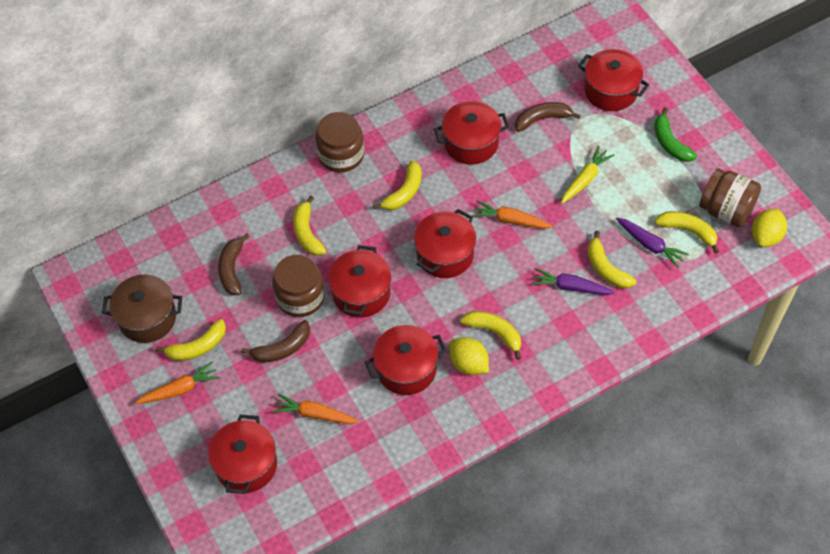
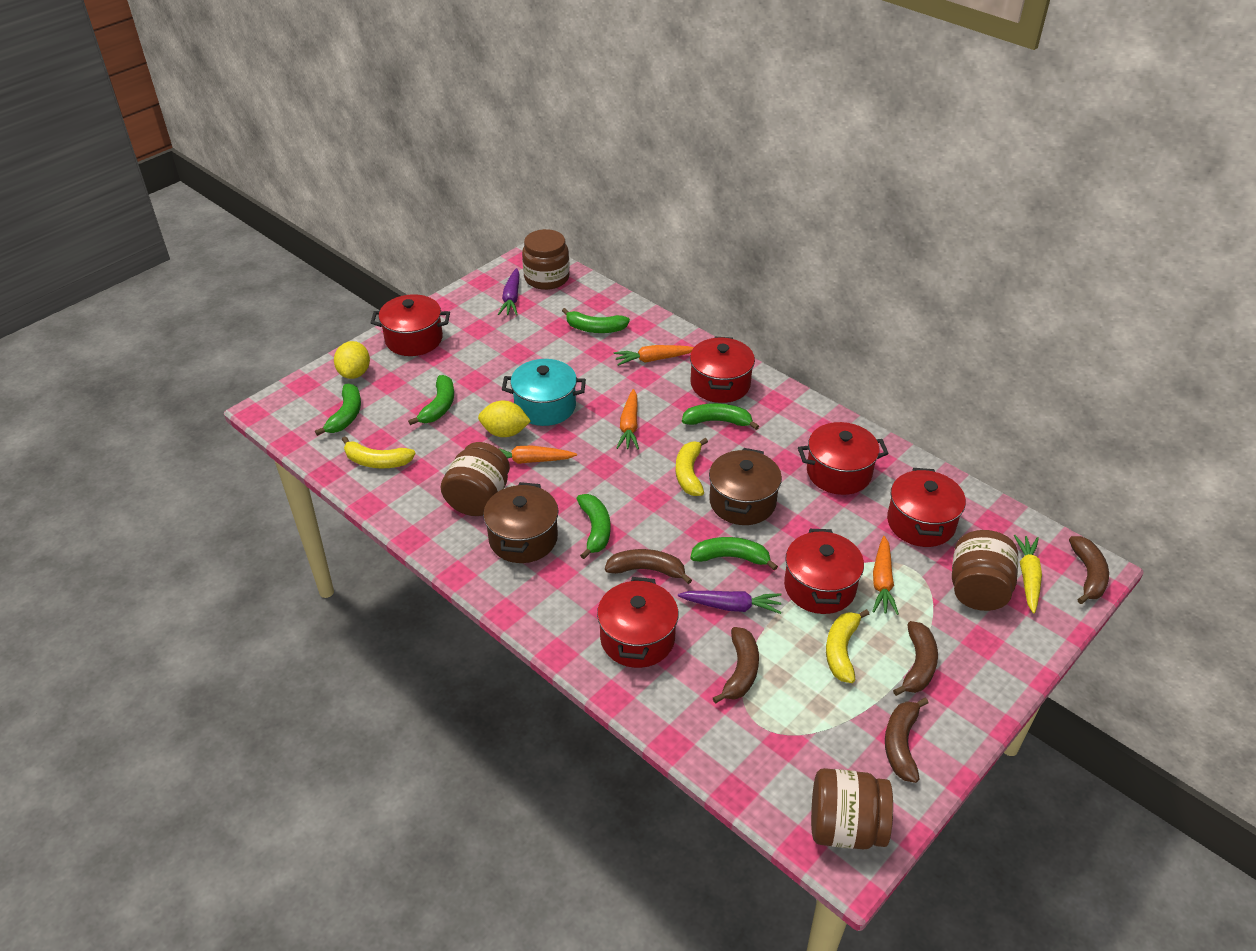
brown banana: [218,233,250,295] [241,320,310,363] [515,102,581,132] = 3 -> [605,549,692,584] [713,627,759,704] [885,697,929,783] [893,621,938,696] [1069,536,1109,604] = 5
brown jar: [272,254,325,317] [316,112,364,173] [699,168,761,228] = 3 -> [441,442,510,516] [522,229,570,290] [811,768,893,850] [952,530,1018,611] = 4
brown pot: [102,274,182,343] = 1 -> [483,482,558,563] [709,448,782,525] = 2
green banana: [654,107,697,162] = 1 -> [315,384,361,436] [408,375,454,425] [562,308,630,333] [577,494,611,559] [682,403,759,430] [690,537,778,570] = 6
orange carrot: [135,362,220,404] [272,394,359,424] [472,200,553,229] = 3 -> [498,445,577,464] [614,345,694,366] [616,389,639,450] [872,536,899,615] = 4
turquoise pot: none = 0 -> [502,359,586,426] = 1
yellow banana: [156,319,226,361] [293,196,326,256] [373,160,421,210] [460,311,521,360] [588,231,636,288] [655,211,719,254] = 6 -> [342,436,416,468] [676,438,708,496] [826,609,870,683] = 3

